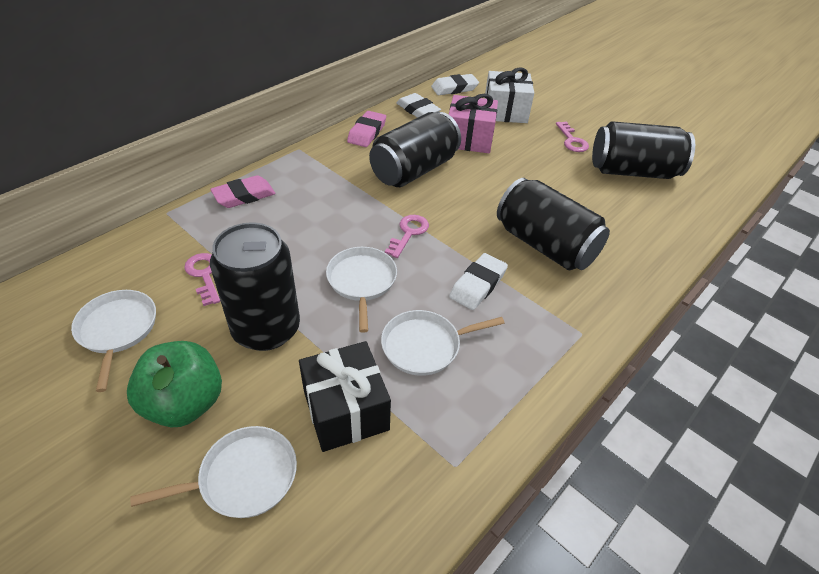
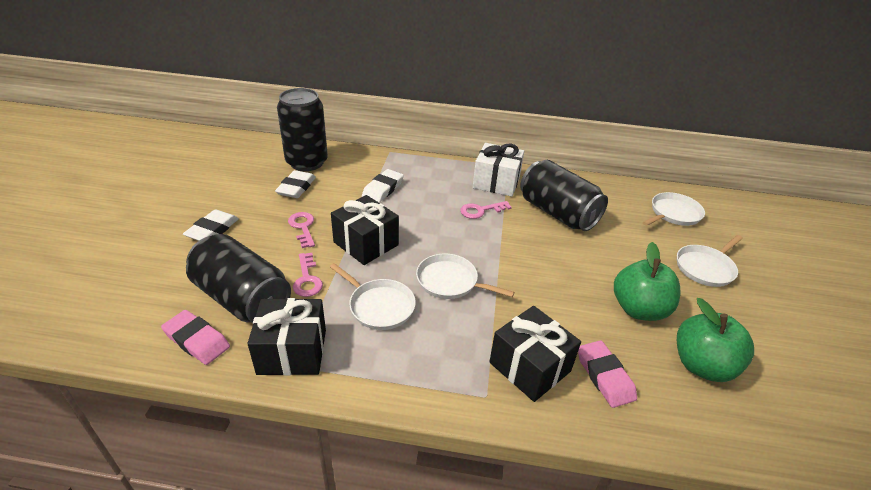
black can: [210,222,300,351] [369,112,461,187] [497,178,610,270] [592,121,695,179] = 4 -> [186,234,291,323] [277,88,328,171] [520,160,608,231] = 3
black gift: [299,341,391,452] = 1 -> [247,298,326,375] [331,195,399,265] [489,306,581,402] = 3
green apple: [127,341,222,428] = 1 -> [614,242,681,321] [677,298,754,382] = 2
pink gift: [449,94,498,153] = 1 -> none = 0

